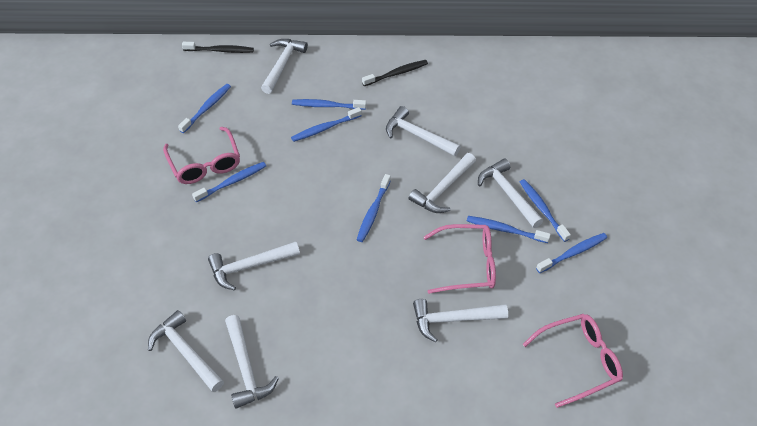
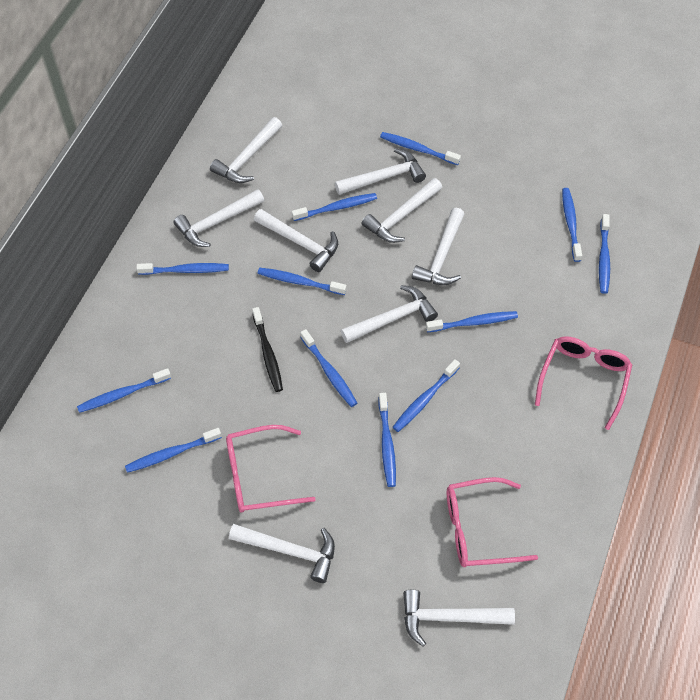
black toothbrush: [182,42,254,53] [362,60,428,86] = 2 -> [252,307,283,392] = 1
blue toothbrush: [178,84,231,133] [192,162,266,202] [291,107,362,142] [292,99,366,110] [357,174,391,242] [467,216,551,243] [520,179,571,242] [536,233,607,273] = 8 -> [77,368,171,413] [125,428,222,473] [136,263,229,275] [258,268,347,295] [292,193,377,221] [300,329,357,407] [378,393,396,487] [380,132,461,165] [393,359,460,432] [426,311,518,332] [562,188,582,262] [599,214,610,294] = 12
white hammer: [148,310,224,392] [208,242,300,290] [225,315,279,409] [261,39,308,94] [386,106,461,156] [409,153,476,213] [413,299,508,342] [478,159,543,228] = 8 -> [173,189,264,247] [210,117,282,183] [229,524,335,583] [254,209,338,272] [335,148,426,195] [341,285,438,343] [361,178,442,243] [403,590,515,647] [412,208,464,285] = 9

